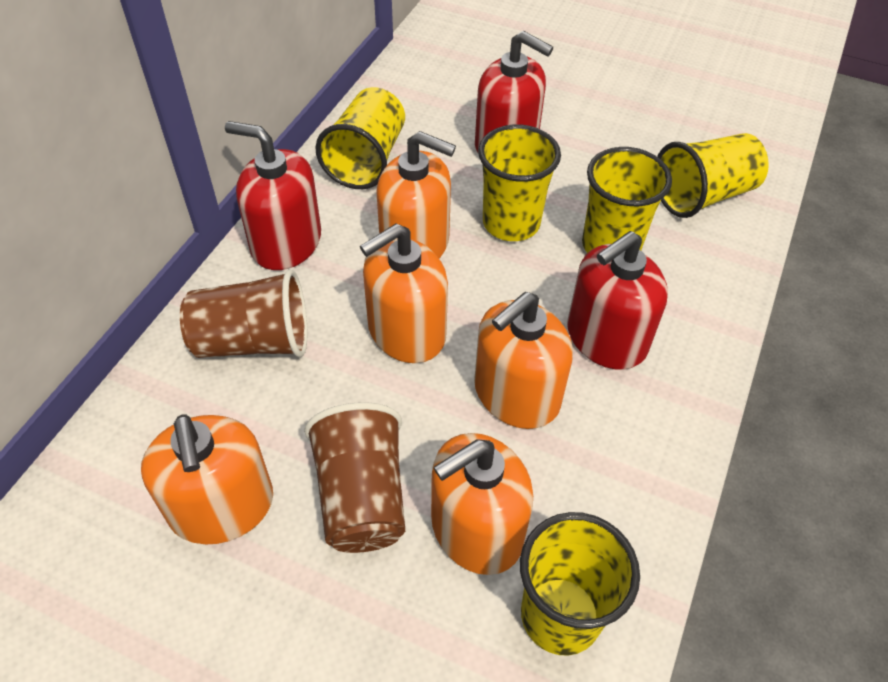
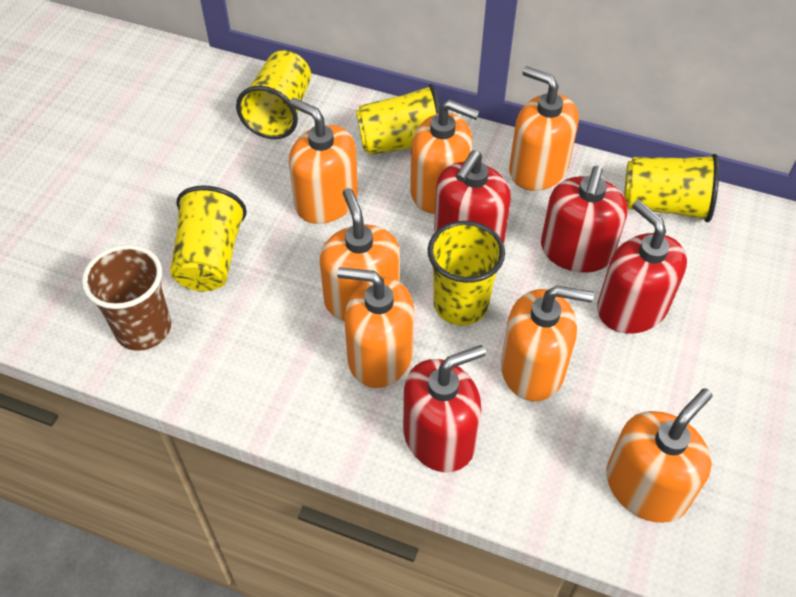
brown cup: [180,270,307,358] [304,402,405,553] = 2 -> [82,245,171,351] = 1
orange soap dispenser: [141,415,273,544] [360,224,448,363] [376,131,456,258] [431,433,533,575] [474,292,573,429] = 5 -> [289,98,358,224] [319,188,400,321] [337,267,414,388] [410,100,479,214] [501,286,594,401] [509,66,579,191] [606,388,713,523] = 7
red soap dispenser: [225,121,321,270] [475,31,553,154] [567,231,668,370] = 3 -> [403,345,486,472] [434,150,511,244] [541,166,628,273] [597,200,687,334] = 4

